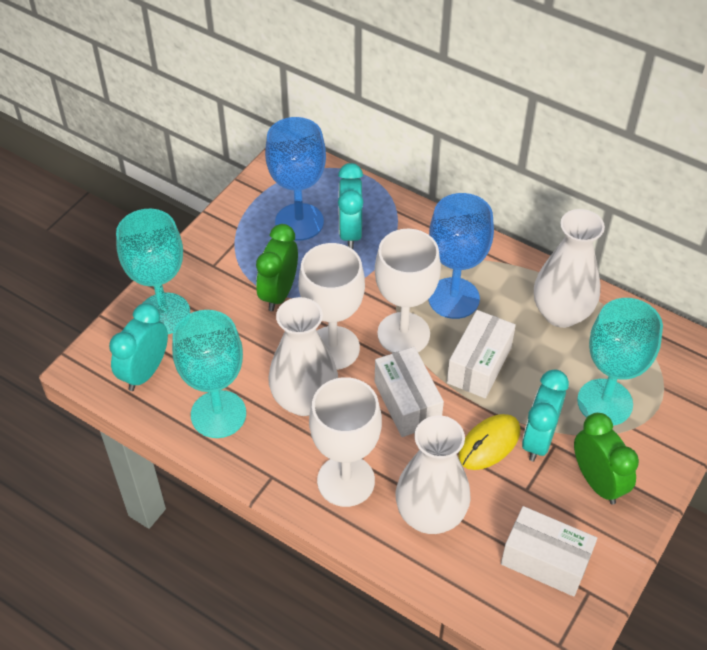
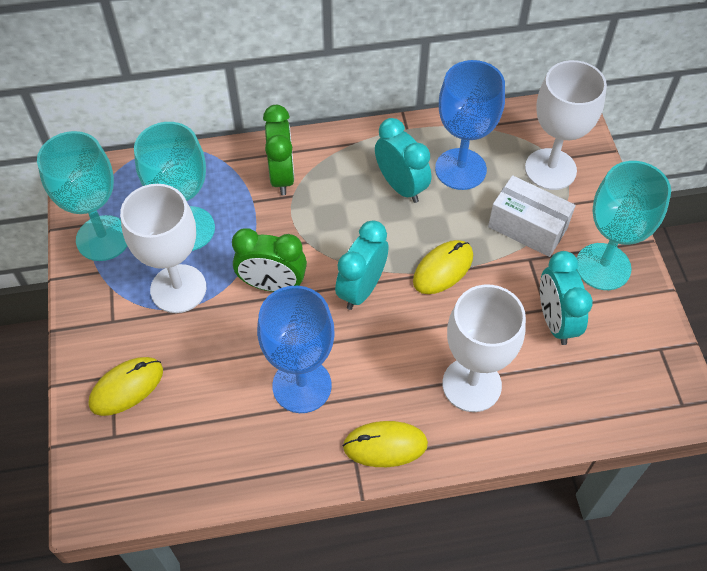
white box: [375,347,444,437] [447,310,516,398] [501,506,597,597] = 3 -> [488,175,576,257] = 1
white vase: [269,297,338,416] [396,415,471,534] [534,209,605,328] = 3 -> none = 0
yellow mouse: [458,414,520,470] = 1 -> [88,357,163,416] [343,421,428,467] [413,240,473,294] = 3

